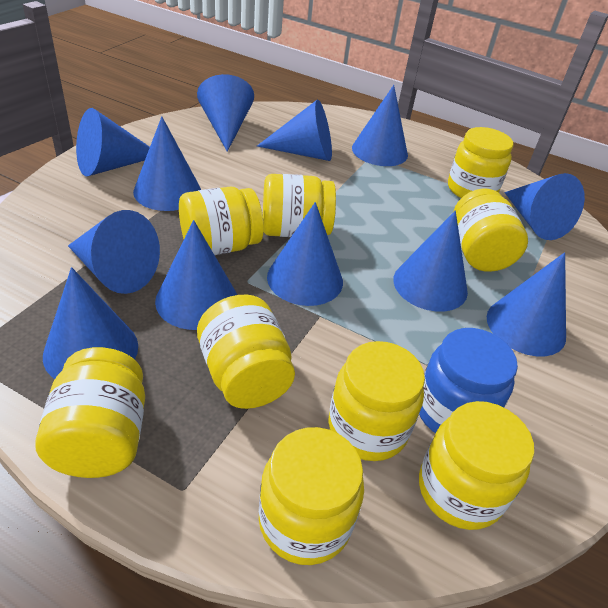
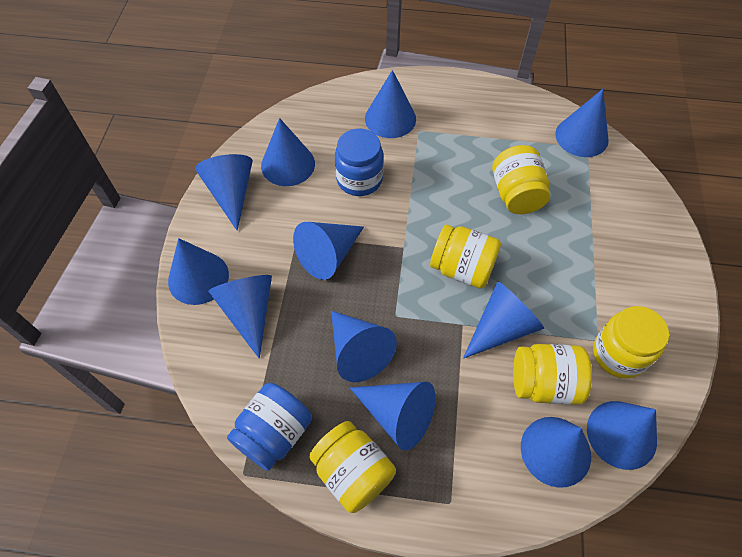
blue jar: [419,328,518,433] = 1 -> [227,383,312,471] [335,128,384,196] = 2
yellow jar: [36,347,145,478] [179,186,264,255] [197,295,295,409] [259,427,364,565] [263,174,336,237] [329,341,425,461] [419,401,534,530] [448,127,513,198] [454,188,528,272] = 9 -> [309,421,396,513] [430,225,501,289] [492,145,550,214] [513,344,592,405] [593,306,669,378] = 5

